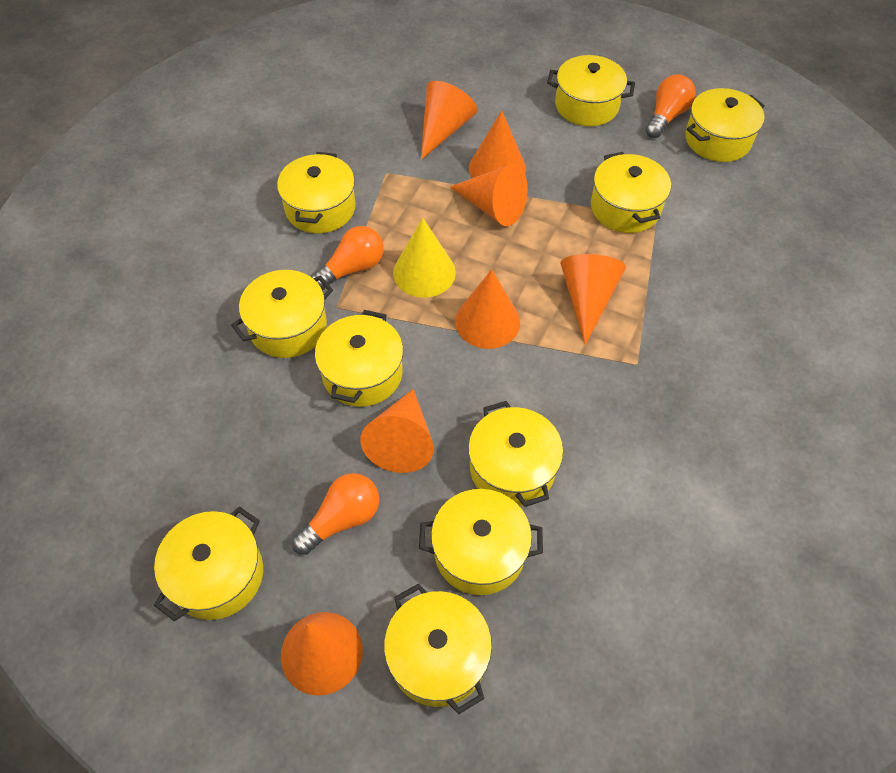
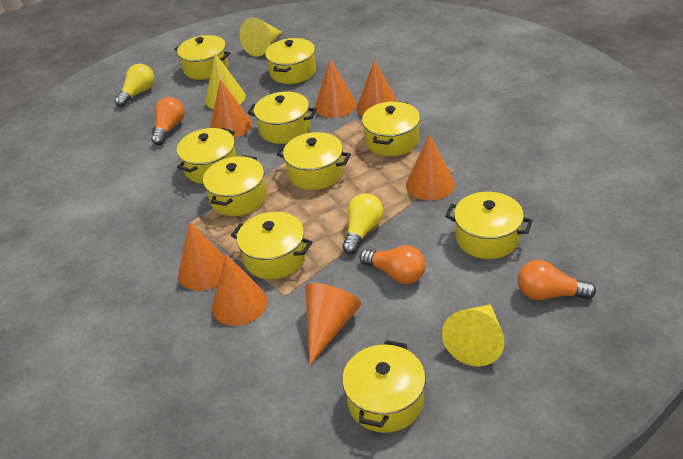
yellow cone: [393,218,456,298] = 1 -> [205,53,246,109] [240,17,282,57] [442,304,505,367] = 3
yellow light bulb: none = 0 -> [114,64,154,107] [342,193,383,254] = 2

